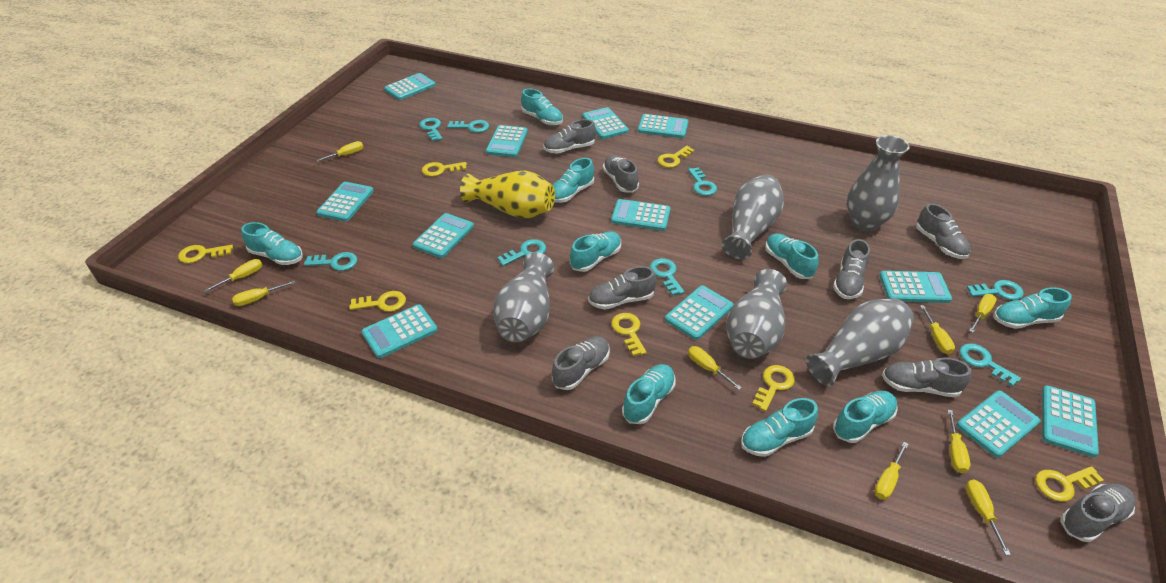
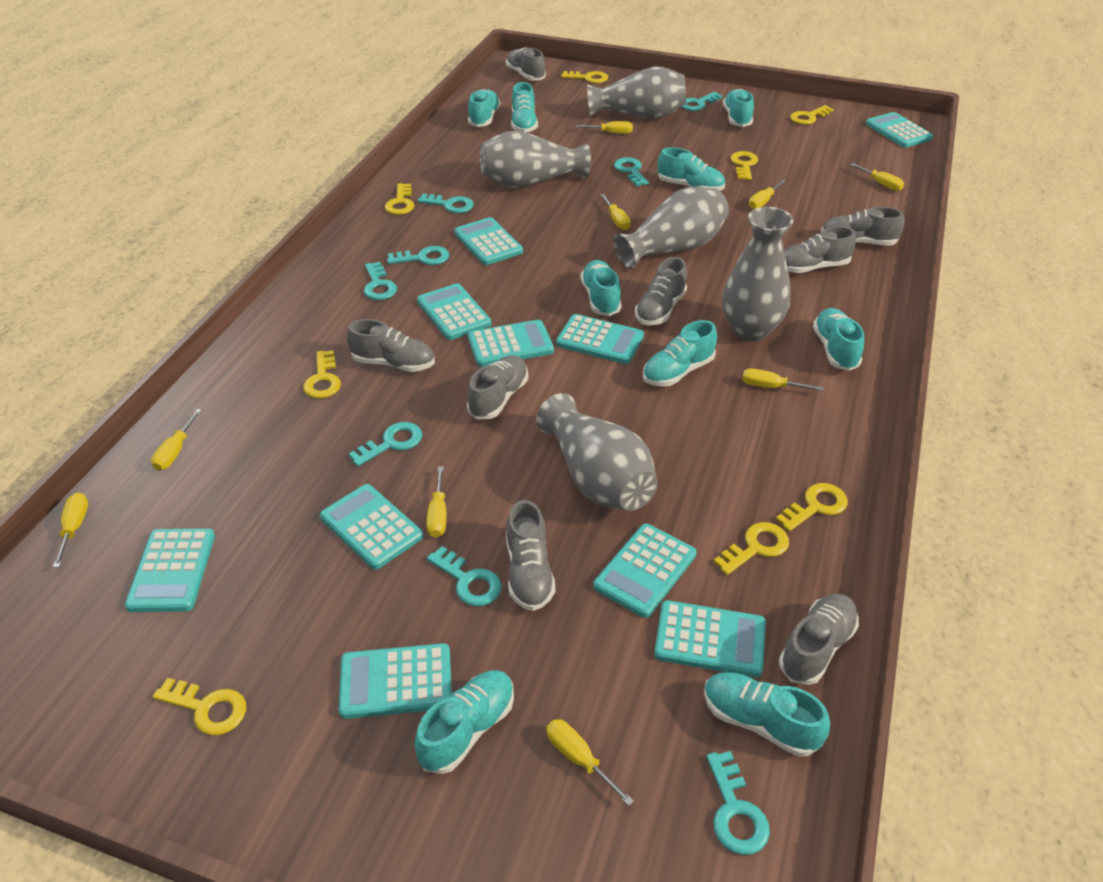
turquoise calculator: [316,182,374,222] [362,304,438,358] [384,73,436,100] [413,213,474,258] [486,125,528,157] [582,107,629,139] [611,199,671,231] [638,114,688,138] [665,285,733,340] [879,271,952,303] [956,390,1040,458] [1042,386,1099,457] = 12 -> [125,528,215,612] [320,484,423,570] [338,643,452,719] [417,283,491,340] [454,217,523,265] [468,320,554,367] [556,314,644,364] [593,523,697,618] [654,600,766,677] [866,112,933,148] = 10
yellow key: [178,245,233,263] [349,291,406,312] [422,162,467,177] [611,313,647,356] [657,146,694,168] [752,365,795,411] [1035,466,1103,502] = 7 -> [153,678,246,735] [303,350,341,398] [385,183,414,215] [561,71,608,83] [714,522,789,575] [730,151,758,180] [776,483,848,532] [790,105,834,125] = 8
yellow vase: [460,171,555,218] = 1 -> none = 0

